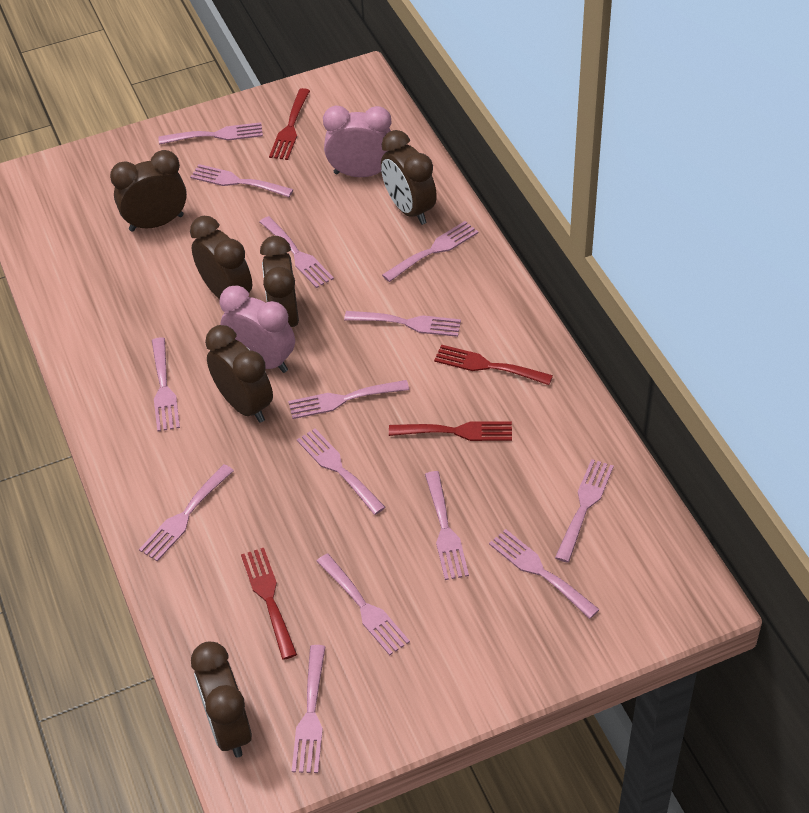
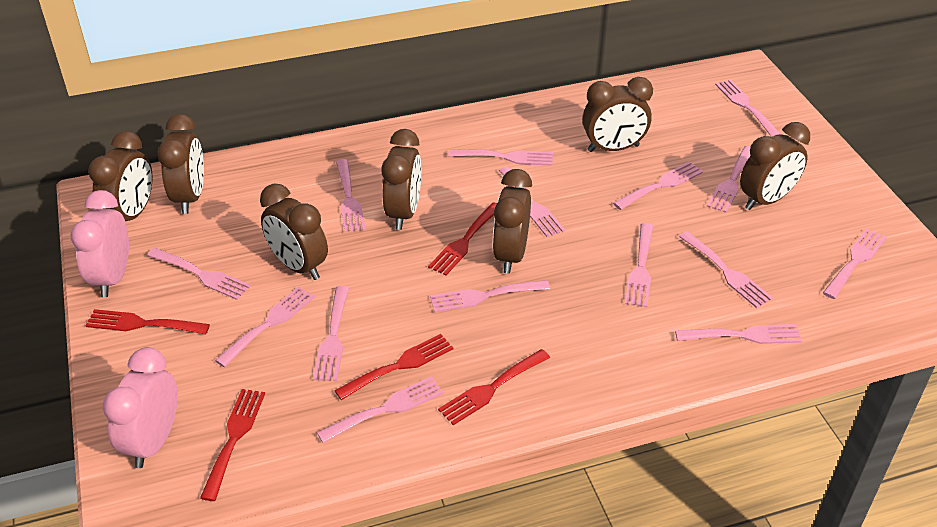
brown clock: [110,150,187,232] [190,216,252,299] [191,642,252,758] [205,325,273,423] [260,236,299,327] [381,130,437,225] = 6 -> [88,131,153,221] [157,114,204,214] [260,184,328,280] [381,129,421,230] [493,169,532,274] [583,77,653,152] [740,122,810,210] = 7
pink fork: [139,464,234,562] [152,337,180,432] [158,122,263,145] [190,164,294,197] [260,216,334,288] [288,380,409,419] [292,645,326,773] [297,428,386,515] [316,554,410,655] [344,311,461,337] [382,221,478,282] [425,471,469,580] [489,529,600,619] [555,459,614,563] = 14 -> [147,248,251,300] [215,286,315,367] [313,286,349,381] [317,376,444,443] [336,159,366,233] [430,280,550,312] [448,149,553,166] [499,167,565,237] [613,161,703,210] [625,223,653,307] [675,324,802,344] [679,231,773,308] [707,146,751,213] [715,80,780,137] [823,228,886,299] = 15
red fork: [241,548,297,660] [269,88,310,160] [389,421,512,441] [434,345,553,385] = 4 -> [85,309,210,335] [200,389,265,501] [334,334,453,400] [428,202,497,275] [438,349,550,425] = 5

